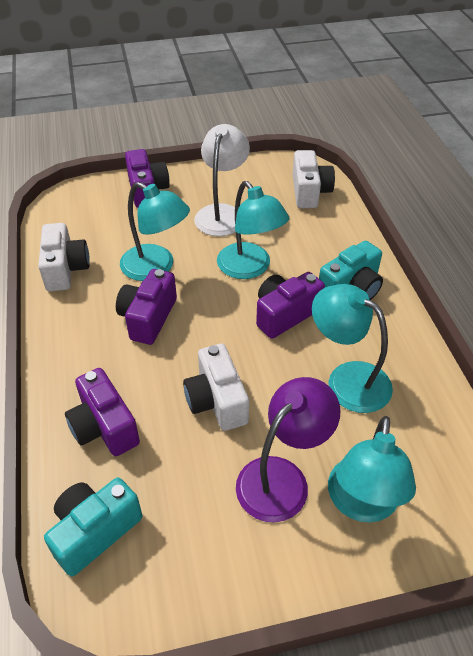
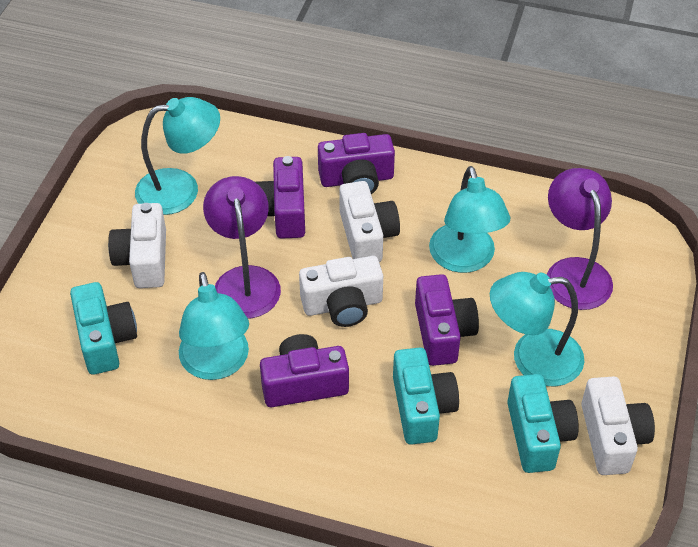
purple lamp: [236,377,341,523] = 1 -> [203,176,281,319] [546,168,613,310] = 2
turquoise camera: [44,478,142,577] [319,241,383,300] = 2 -> [70,282,137,375] [393,348,459,445] [507,374,579,473] = 3
white camera: [38,223,90,291] [183,343,249,431] [292,150,335,208] = 3 -> [108,203,166,288] [299,256,383,327] [339,181,400,262] [581,376,655,475] = 4
white lamp: [194,124,250,236] = 1 -> none = 0

